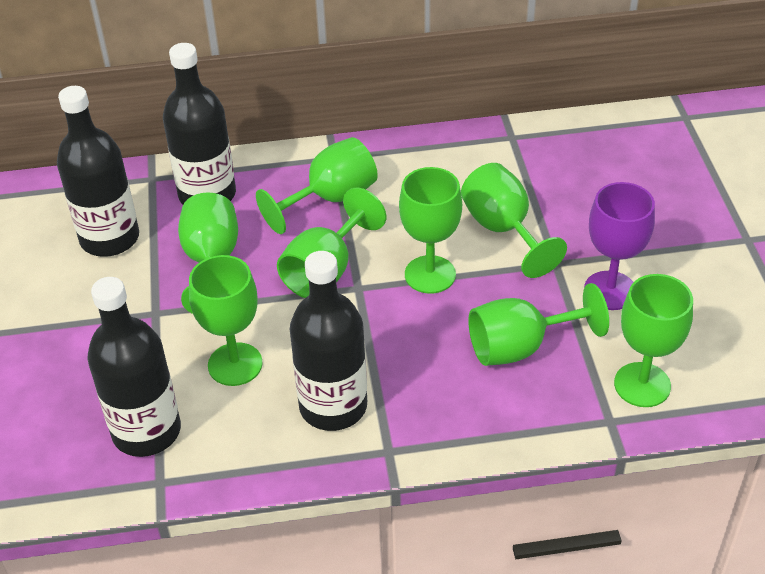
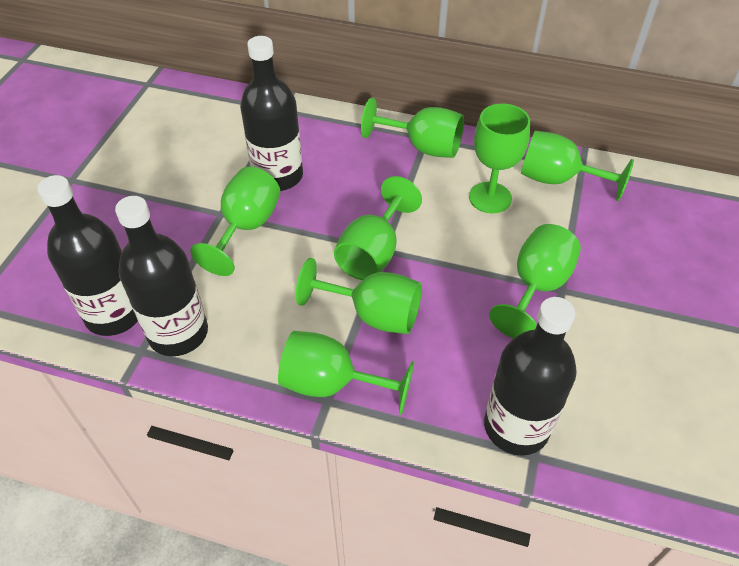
purple goblet: [584,182,655,310] = 1 -> none = 0

